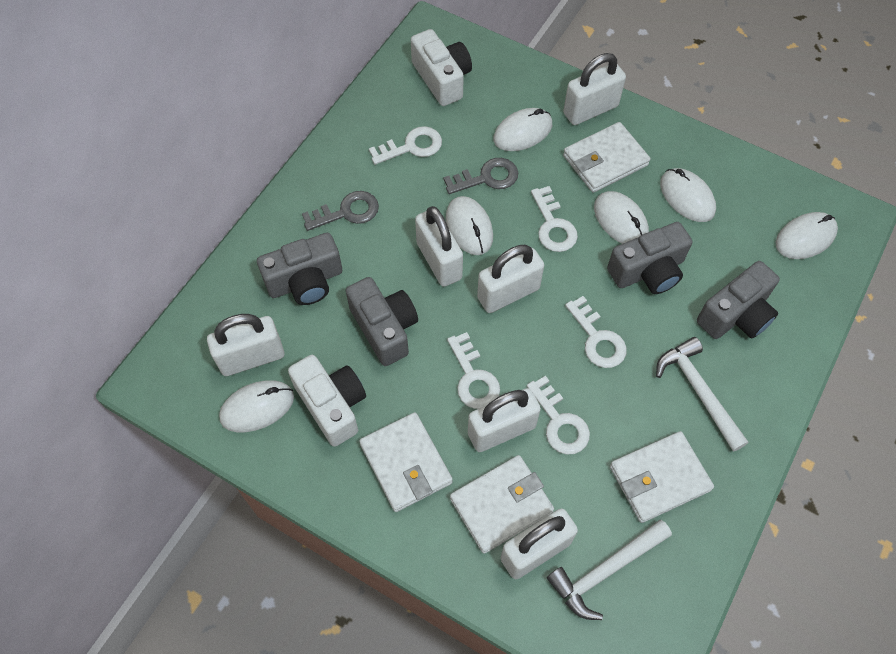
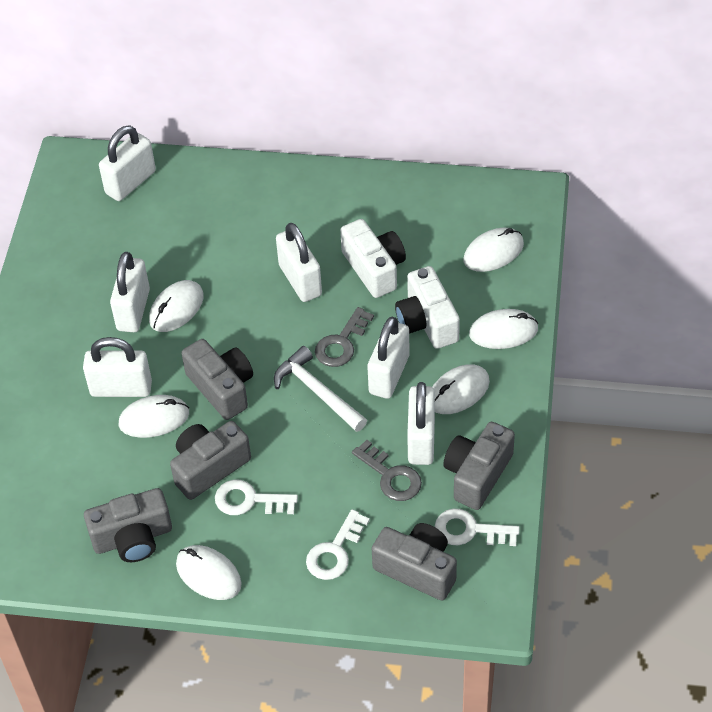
grey camera: [257,233,342,305] [346,277,418,366] [607,222,692,294] [697,261,780,339] = 4 -> [84,488,172,562] [170,421,251,500] [181,339,253,420] [372,523,457,600] [443,422,515,510] = 5
white hammer: [547,520,672,620] [656,337,749,452] = 2 -> [274,346,367,432] = 1
white key: [369,126,442,165] [447,332,500,409] [527,376,590,455] [531,186,578,252] [565,296,627,368] = 5 -> [215,480,298,515] [306,509,370,580] [435,508,520,546] = 3
white wallet: [359,412,453,512] [450,455,554,553] [563,122,650,193] [610,431,714,523] = 4 -> none = 0

